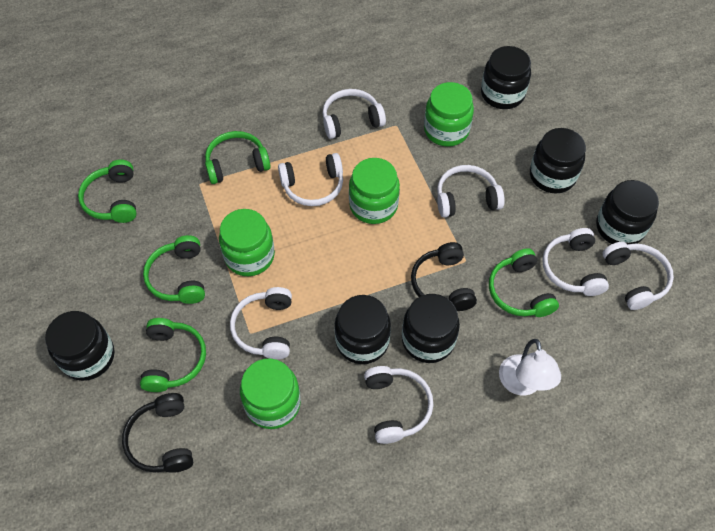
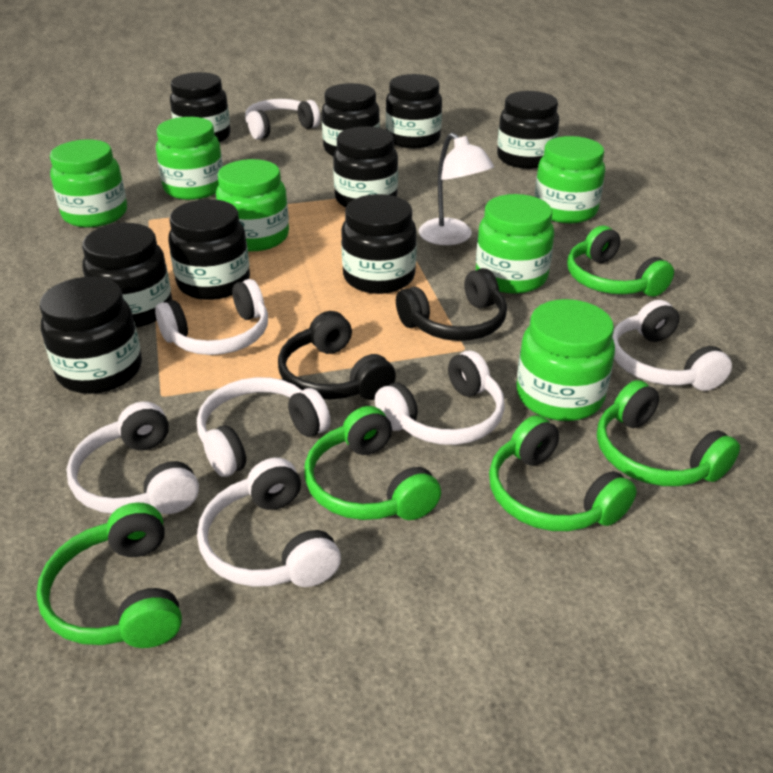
black jar: [45,311,114,381] [334,295,391,364] [402,294,460,363] [481,46,531,109] [530,128,586,193] [596,180,659,244] = 6 -> [40,277,142,394] [82,223,172,328] [168,199,250,300] [170,72,231,143] [322,83,380,156] [333,126,398,208] [341,194,417,294] [386,74,442,148] [497,91,559,169] = 9
green jar: [219,209,275,276] [240,358,301,429] [349,158,400,224] [424,82,474,147] = 4 -> [50,139,127,227] [156,117,223,200] [216,159,289,251] [476,194,554,294] [517,299,615,421] [535,136,605,223] = 6

